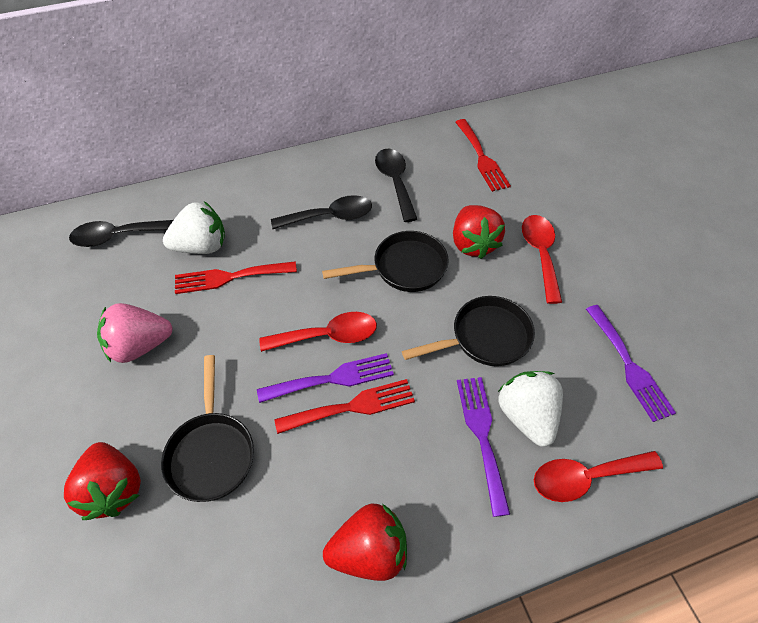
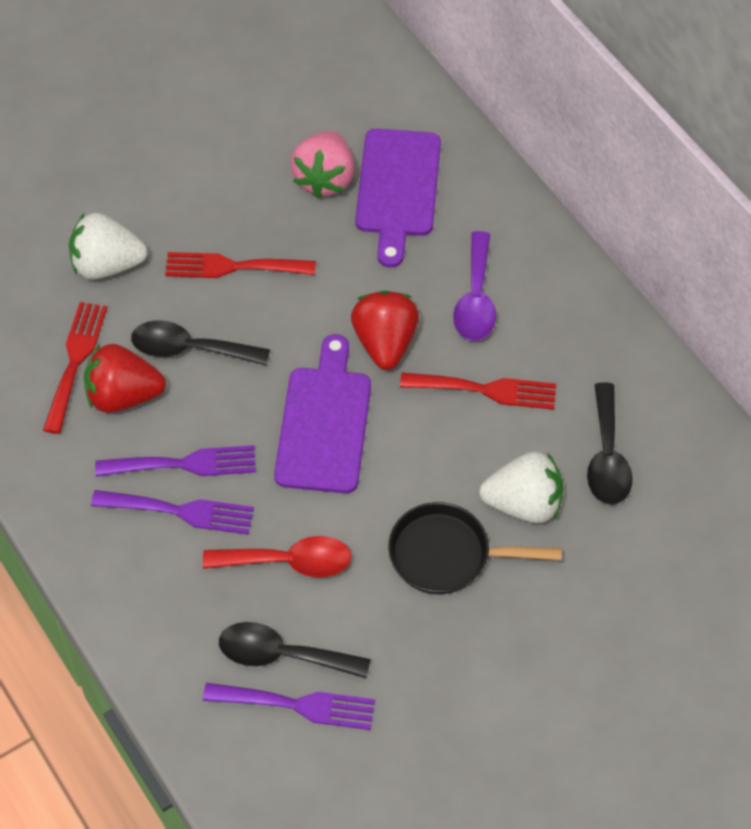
black pan: [161,355,254,502] [322,231,449,292] [402,296,535,366] = 3 -> [388,502,562,594] = 1
purple cutting board: none = 0 -> [274,334,371,493] [355,129,441,267] = 2
purple spoon: none = 0 -> [453,231,496,341] = 1
red spoon: [259,312,377,352] [522,215,562,304] [534,451,663,502] = 3 -> [203,536,352,578] = 1
red strawberry: [64,442,141,520] [323,503,407,581] [453,205,505,259] = 3 -> [84,344,166,413] [351,291,419,370] = 2

